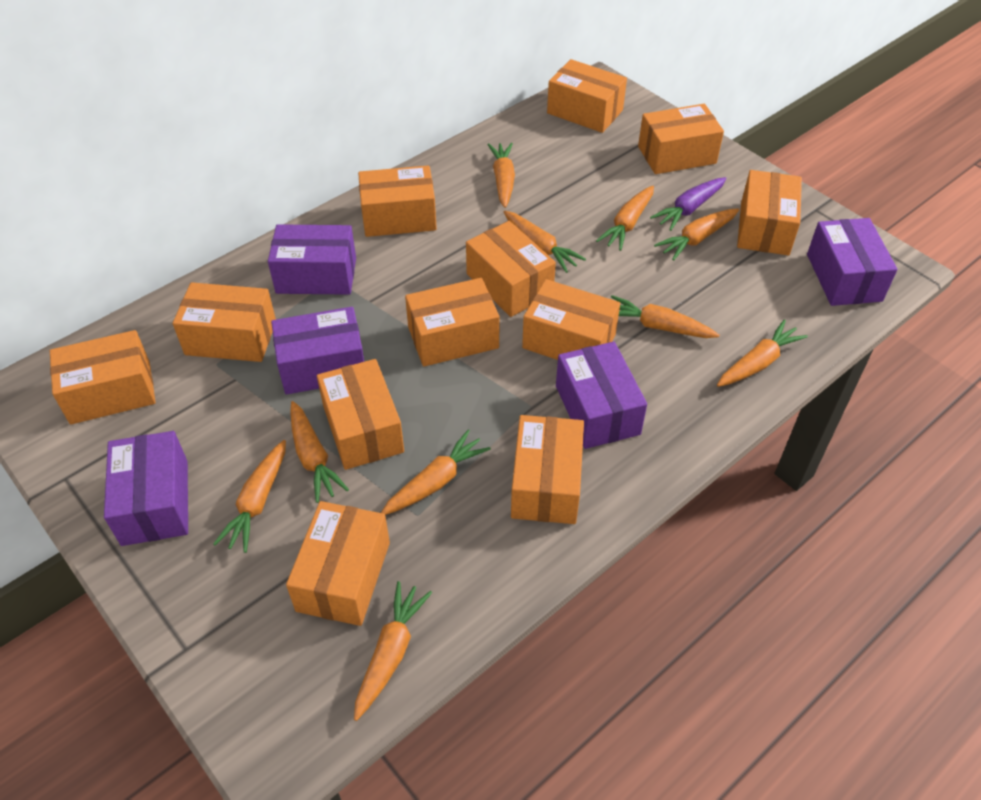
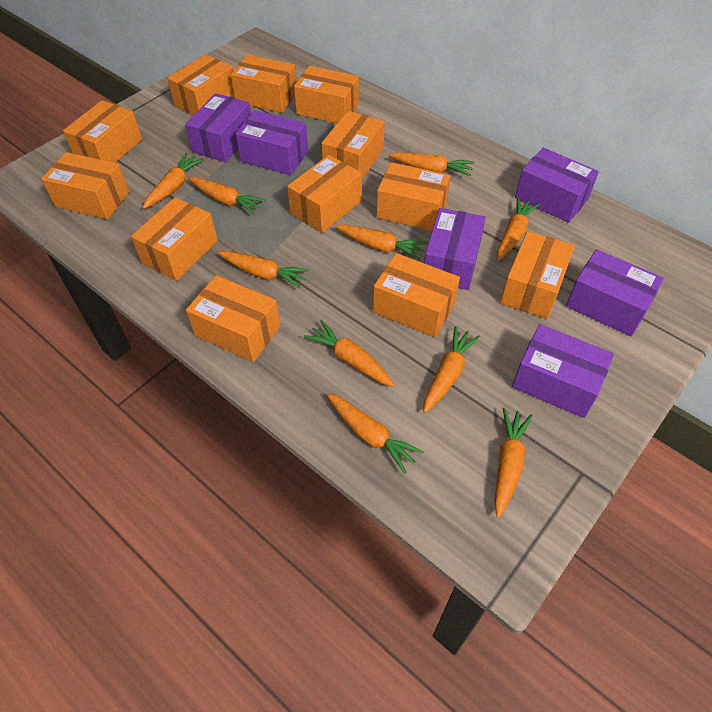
purple box: [104,431,188,546] [268,224,356,295] [271,307,364,395] [556,342,647,449] [807,218,898,306] = 5 -> [185,93,251,162] [235,110,308,175] [424,208,486,290] [512,324,614,418] [515,148,599,223] [566,249,664,336] = 6
purple carrot: [650,177,727,231] = 1 -> none = 0

